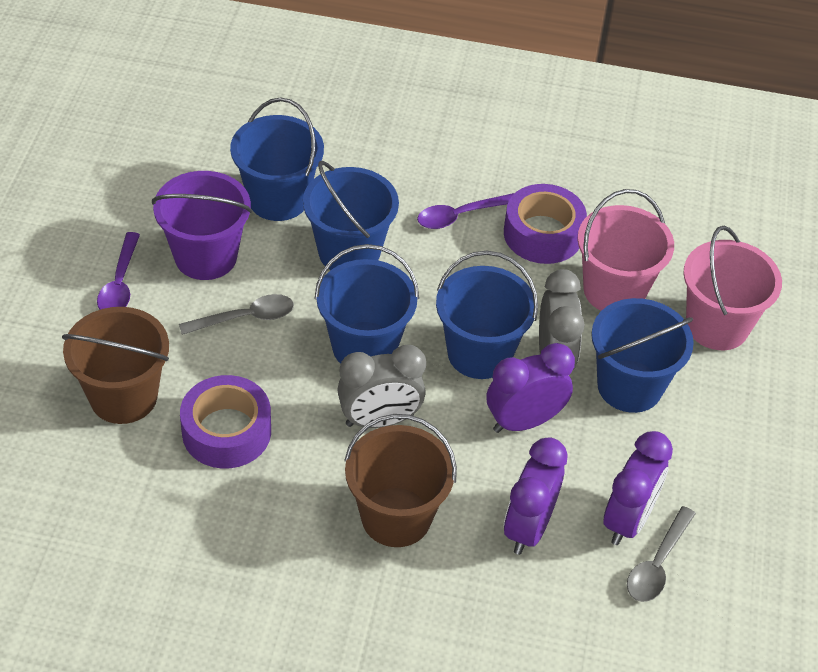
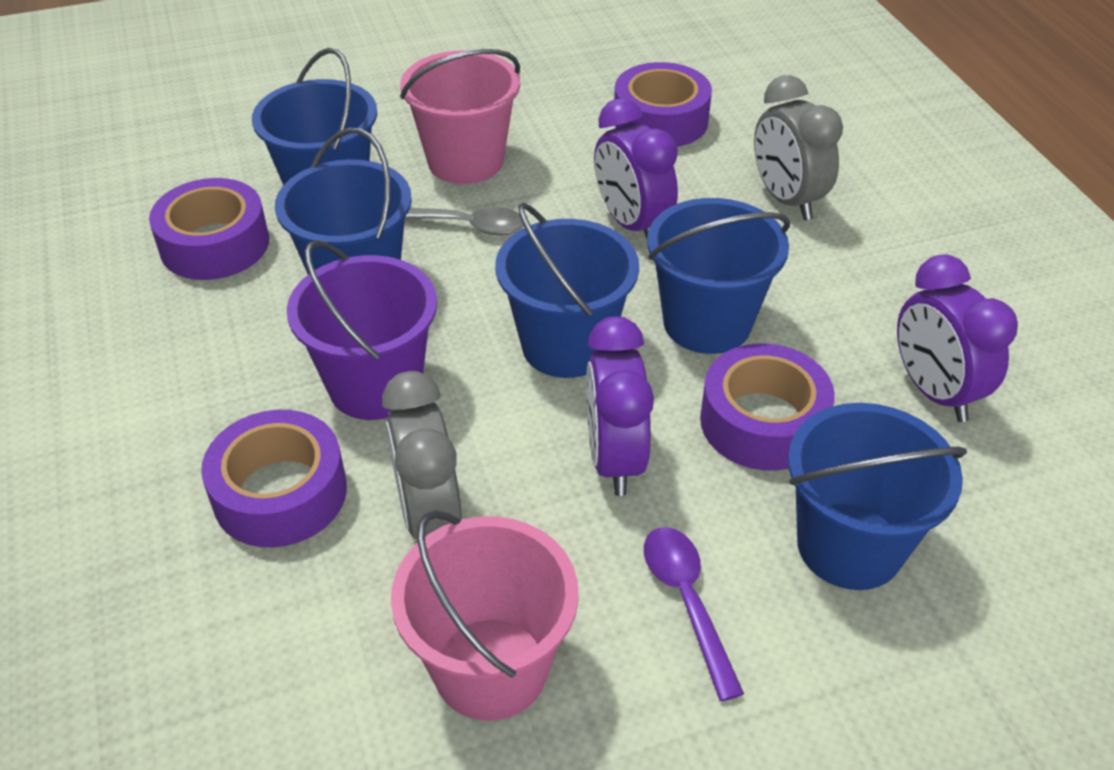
brown bucket: [62,307,169,424] [344,414,457,547] = 2 -> none = 0
grey spoon: [179,294,294,335] [627,506,696,602] = 2 -> [405,207,524,235] = 1
purple spoon: [97,232,140,310] [417,193,514,229] = 2 -> [644,527,744,701] = 1
purple tape: [180,375,271,469] [504,184,587,264] = 2 -> [149,178,269,280] [201,410,347,547] [614,62,712,147] [700,343,835,471] = 4

